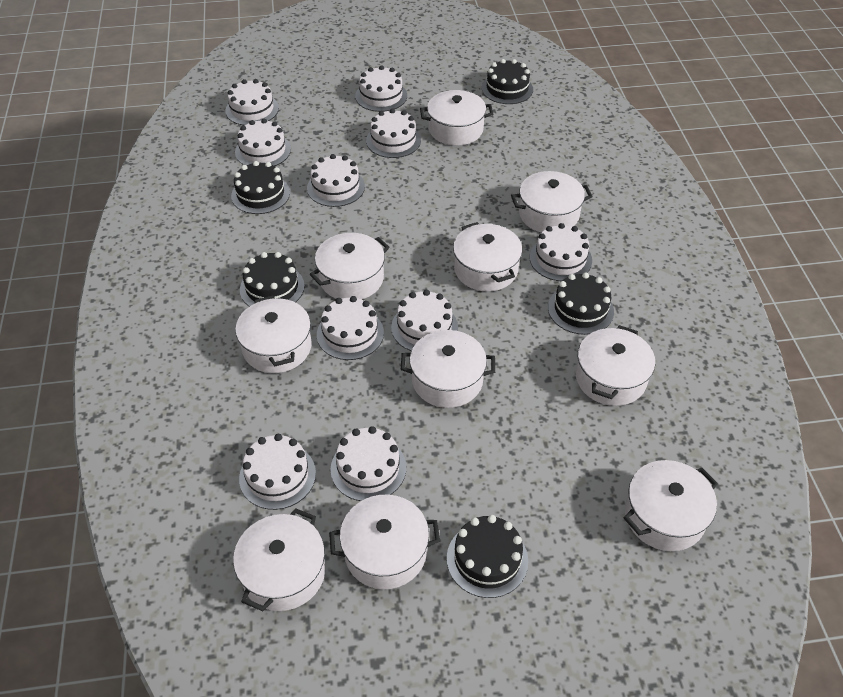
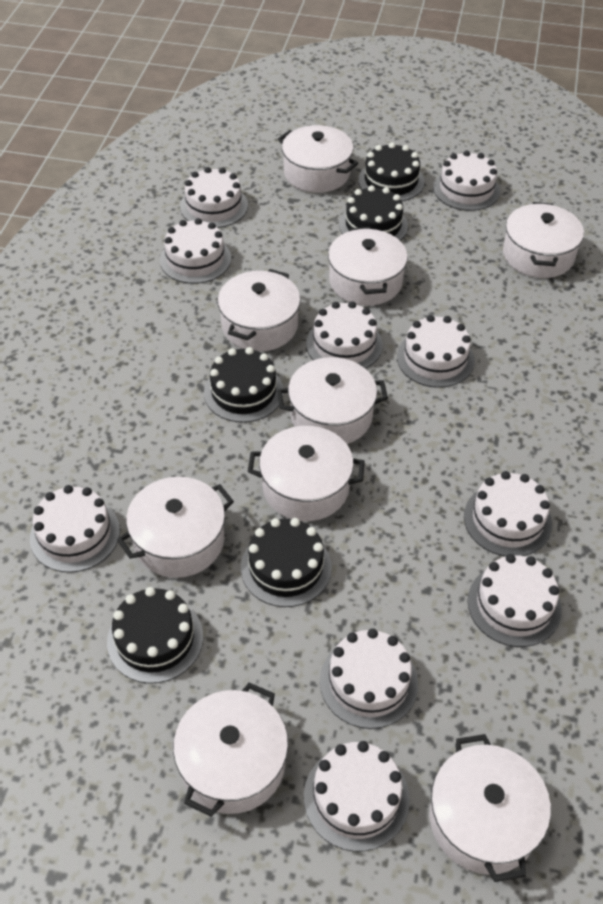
white pot: [233,508,325,611] [235,295,312,373] [310,233,390,299] [329,495,440,589] [401,330,495,408] [420,90,493,146] [453,222,522,292] [511,171,593,233] [576,325,655,406] [624,460,718,551] = 10 -> [117,477,234,578] [173,683,288,817] [218,269,301,352] [248,426,365,521] [277,357,388,444] [278,125,358,193] [328,227,408,306] [429,734,551,882] [503,202,584,278] = 9

